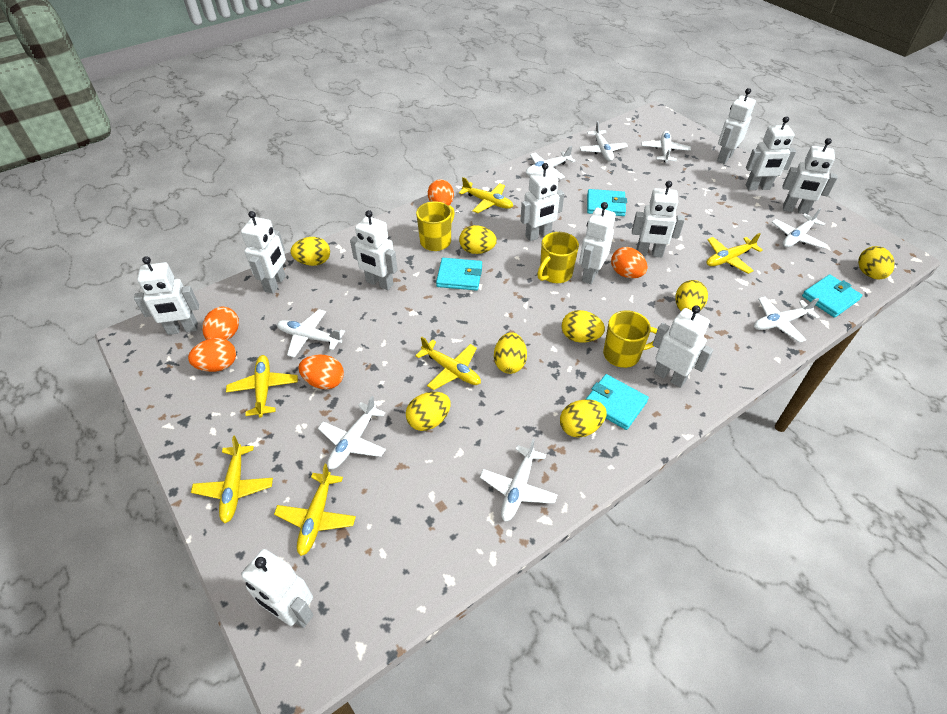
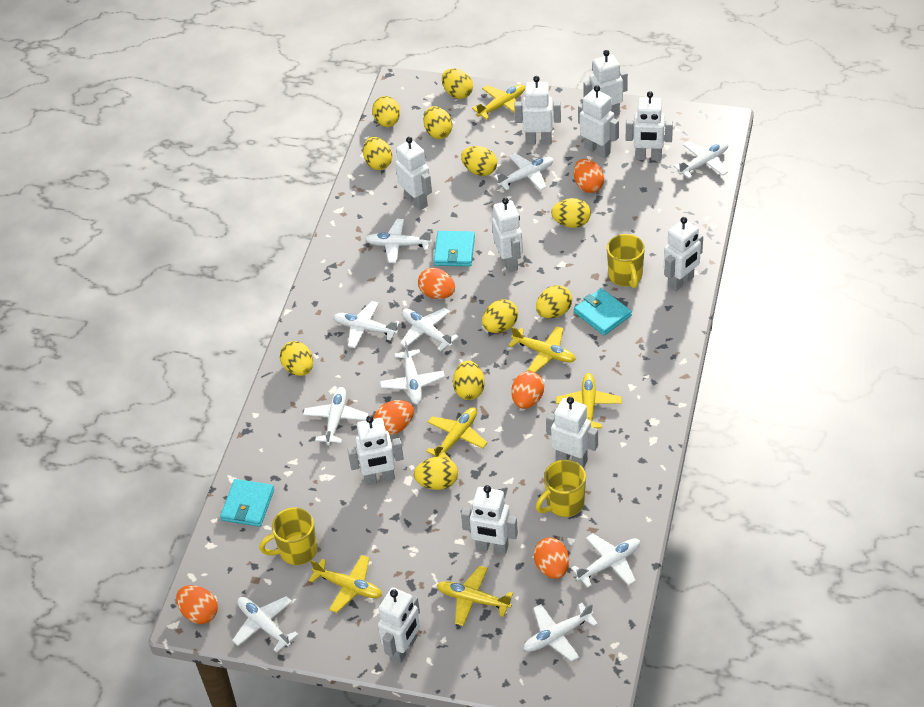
orange egg: [188,338,236,372] [202,307,239,340] [298,354,344,389] [428,179,454,205] [611,247,648,278] = 5 -> [176,585,218,624] [374,400,414,435] [418,268,455,299] [511,371,544,408] [533,538,569,579] [574,159,604,193] = 6
turquoise wallet: [436,258,482,291] [585,374,649,430] [587,189,627,216] [802,274,862,318] = 4 -> [220,479,274,527] [434,231,475,267] [574,288,632,335] = 3
white plane: [277,309,345,358] [318,396,386,469] [480,439,557,522] [526,146,575,179] [579,121,628,161] [641,131,691,163] [754,296,819,343] [772,208,827,249] = 8 -> [232,596,299,653] [303,387,368,445] [333,301,400,348] [366,219,432,263] [380,341,445,405] [400,308,459,351] [494,153,553,190] [524,603,598,662] [571,534,640,587] [673,141,728,179] = 10
yellow egg: [291,237,330,266] [406,392,451,431] [459,225,497,254] [494,332,527,374] [560,399,607,438] [562,310,605,343] [675,280,708,311] [858,246,895,280] = 8 -> [280,341,313,376] [363,137,392,170] [372,96,400,127] [414,457,458,490] [424,106,452,139] [442,68,473,99] [453,361,485,400] [461,146,497,176] [482,299,518,333] [536,285,572,318] [551,198,591,228] = 11

